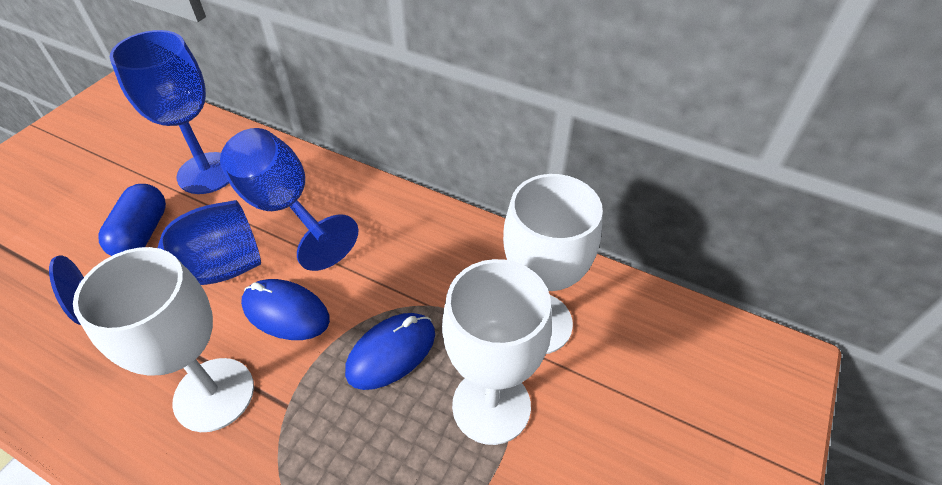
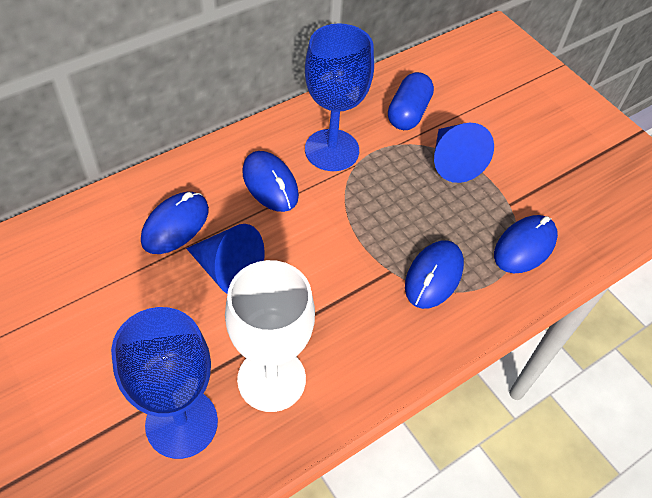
blue cone: none = 0 -> [186,224,265,294] [434,123,494,183] = 2
blue goblet: [49,200,261,325] [110,30,229,194] [220,128,358,271] = 3 -> [111,307,218,459] [305,23,374,171] = 2
blue mouse: [241,279,330,340] [345,313,435,390] = 2 -> [141,192,209,254] [242,151,299,212] [405,240,464,309] [494,215,558,273] = 4
white goblet: [73,247,254,432] [442,259,552,445] [503,174,603,354] = 3 -> [225,260,315,412] = 1

